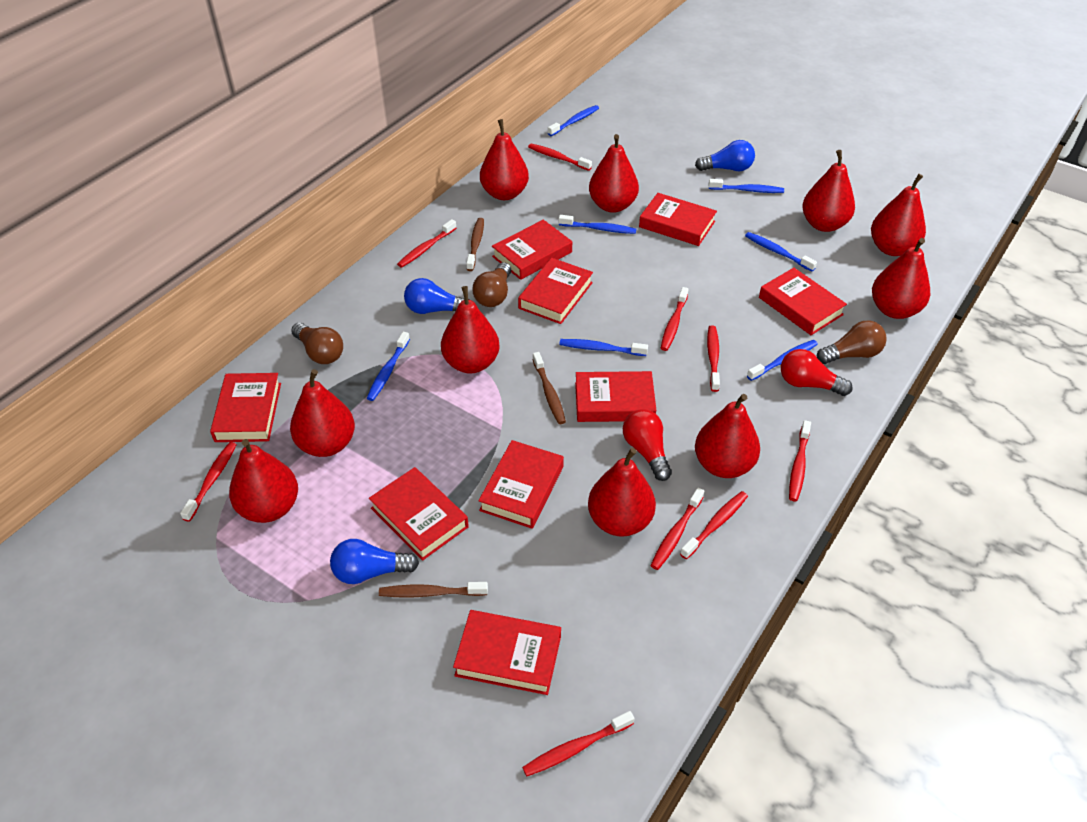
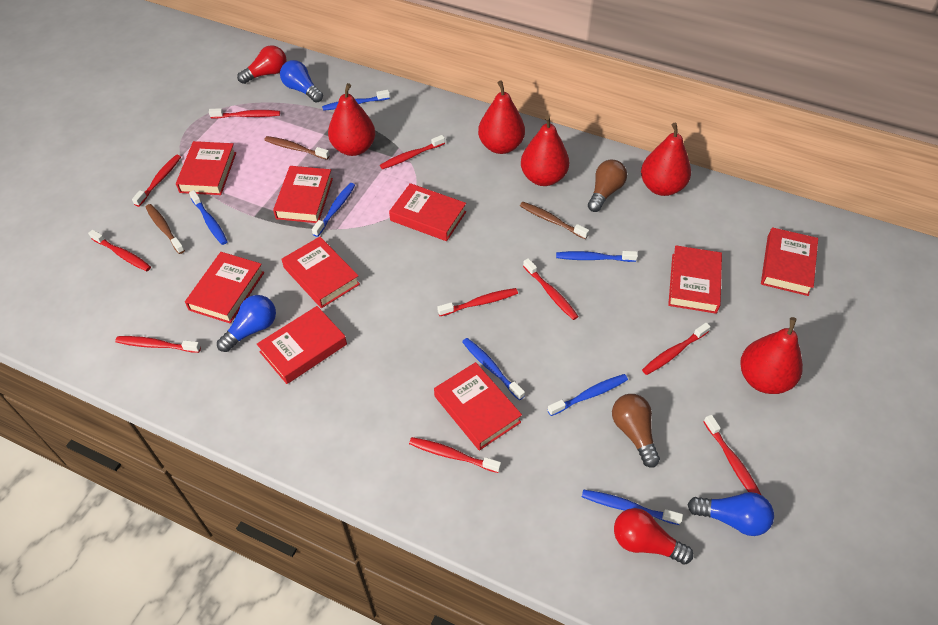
brown light bulb: [291,323,343,364] [472,262,511,307] [817,320,887,364] = 3 -> [588,160,627,212] [612,394,660,468] = 2
red pear: [229,439,298,523] [290,369,355,457] [441,286,500,373] [480,119,529,200] [588,448,656,537] [589,134,639,213] [695,394,760,478] [803,150,855,232] [871,174,926,256] [872,238,930,319] = 10 -> [328,83,376,156] [478,80,525,154] [521,115,569,186] [641,123,691,196] [740,317,803,394] = 5
red toothbrush: [180,442,237,522] [397,219,456,268] [522,711,635,776] [528,144,592,171] [650,488,704,570] [661,287,689,351] [680,491,748,559] [707,325,720,392] [789,420,811,501] = 9 -> [88,230,151,271] [115,336,201,353] [132,155,181,207] [209,108,280,119] [380,135,445,169] [409,437,501,473] [437,288,518,316] [523,258,579,320] [642,323,711,375] [703,415,761,495] = 10

